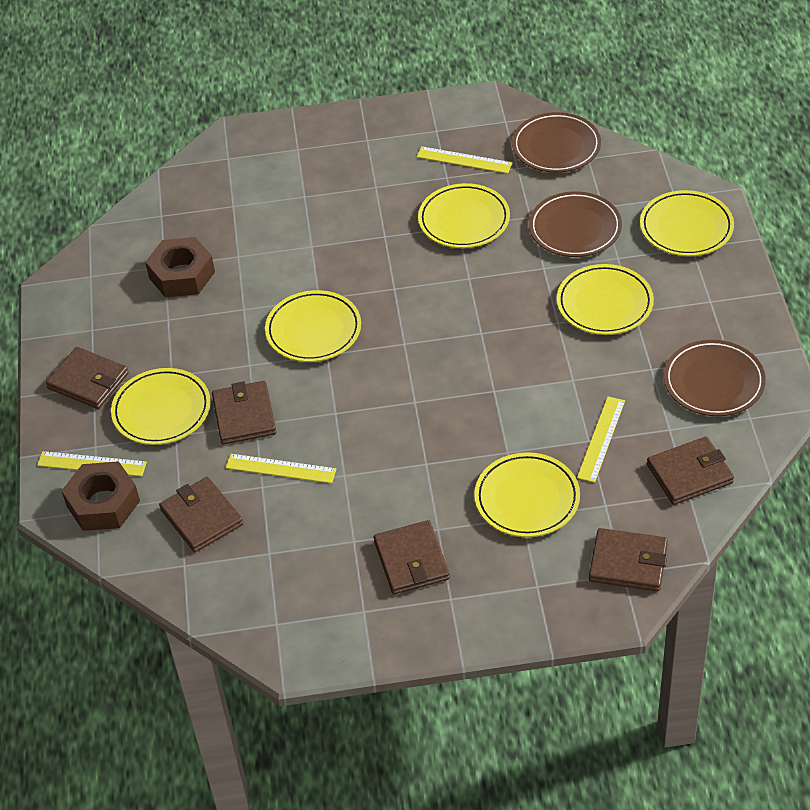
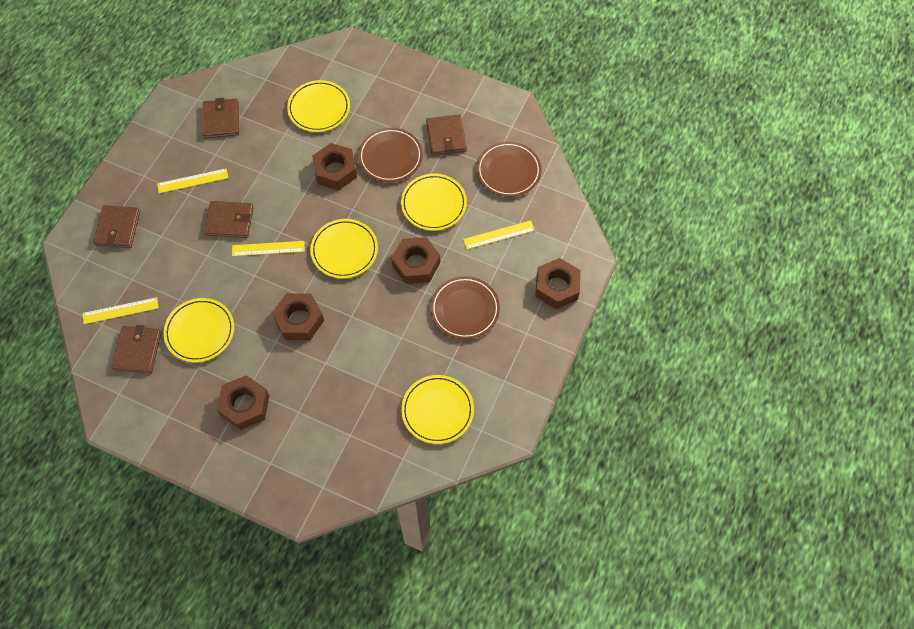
brown nut: [62,461,140,531] [145,237,215,297] = 2 -> [217,375,269,430] [272,293,324,340] [312,143,357,190] [391,237,440,284] [536,258,580,309] = 5
brown wallet: [46,347,129,409] [159,477,243,552] [212,381,276,445] [374,520,450,594] [589,528,668,592] [647,437,734,505] = 6 -> [93,205,140,248] [112,325,161,373] [203,98,239,138] [204,201,254,238] [426,114,467,156] = 5
yellow plate: [111,368,211,445] [265,290,361,362] [418,183,510,248] [474,452,580,537] [557,264,654,335] [640,190,734,256] = 6 -> [163,298,234,362] [287,80,350,132] [310,219,378,279] [401,174,467,231] [401,375,474,444] = 5

